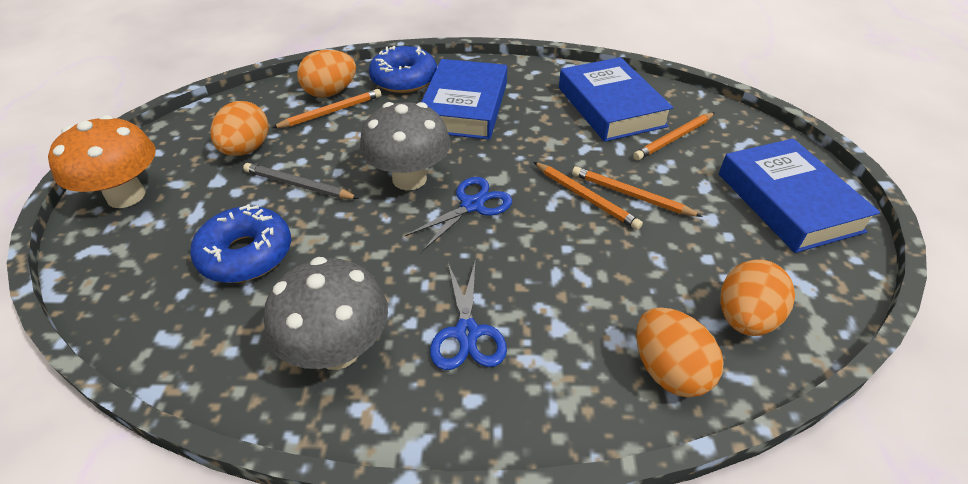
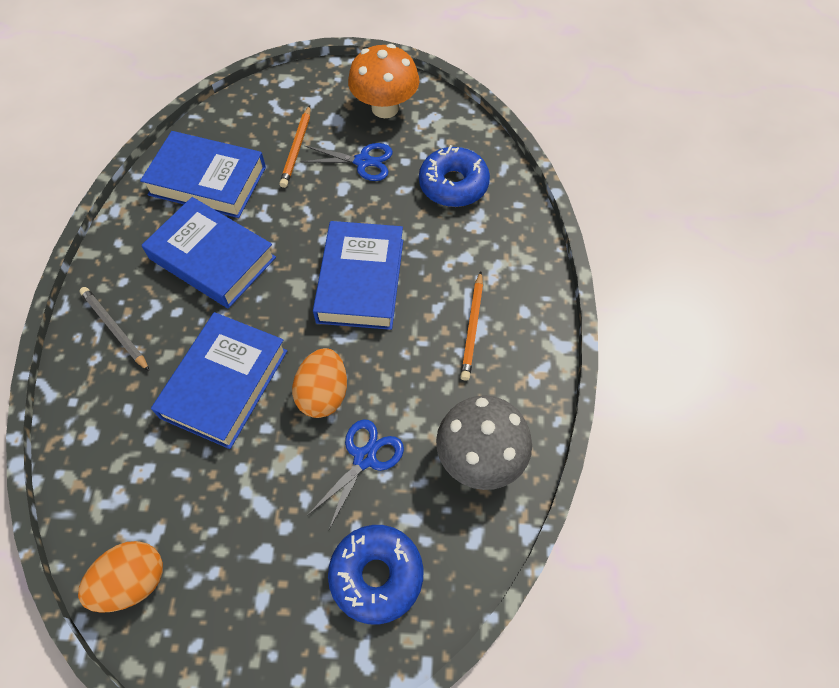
blue book: [421,59,507,140] [559,57,673,142] [719,139,880,253] = 3 -> [140,131,266,218] [142,197,276,309] [151,312,287,449] [313,221,403,330] = 4
grey mushroom: [264,257,388,370] [360,102,451,190] = 2 -> [436,395,532,490] = 1
orange egg: [210,101,269,156] [297,50,356,97] [636,307,724,398] [720,259,795,336] = 4 -> [78,541,163,613] [292,348,347,418] = 2
orange pencil: [272,89,381,128] [534,162,643,230] [572,166,703,217] [633,112,715,160] = 4 -> [279,105,311,188] [460,271,483,381] = 2

